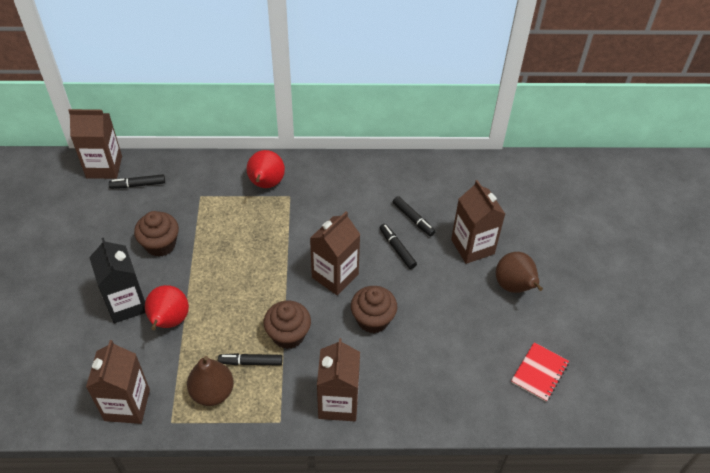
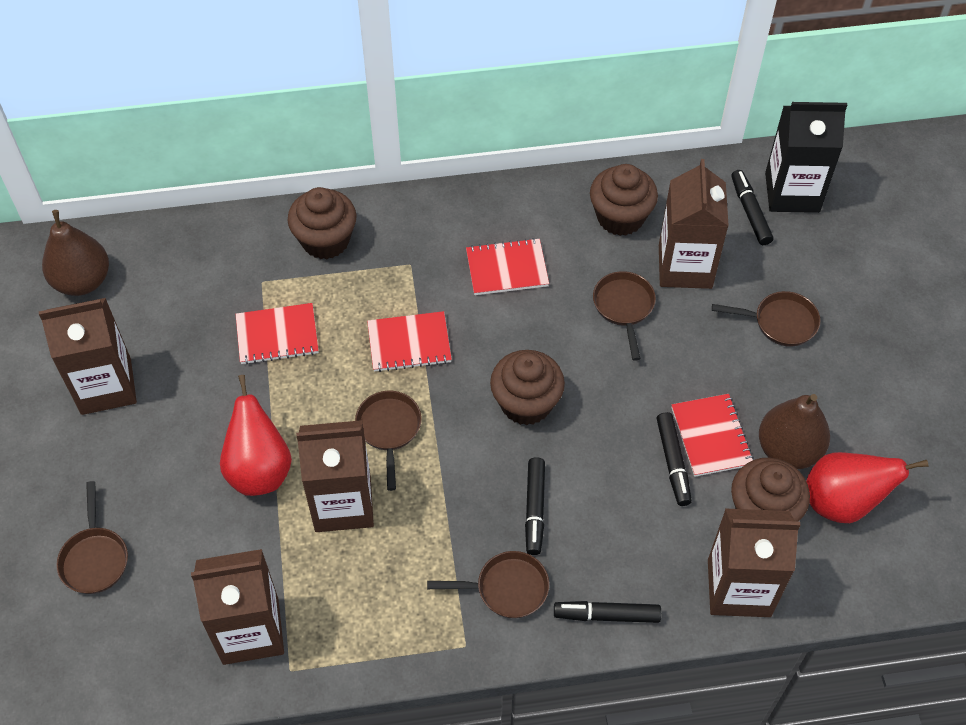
brown cupcake: [134,211,179,257] [263,301,311,349] [351,286,397,333] = 3 -> [287,187,357,259] [490,350,565,425] [590,164,658,236] [731,457,810,522] = 4
brown pan: none = 0 -> [56,481,128,594] [355,391,422,491] [427,551,549,618] [593,271,656,361] [712,291,820,347] = 5
red notebook: [511,342,569,402] = 1 -> [236,303,319,365] [367,311,452,372] [466,238,549,295] [671,394,754,477] = 4

